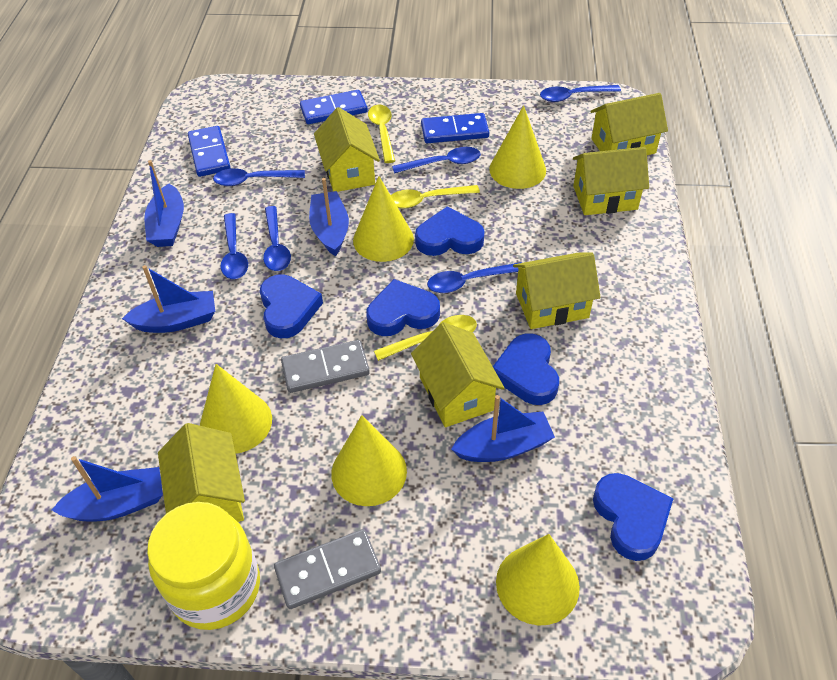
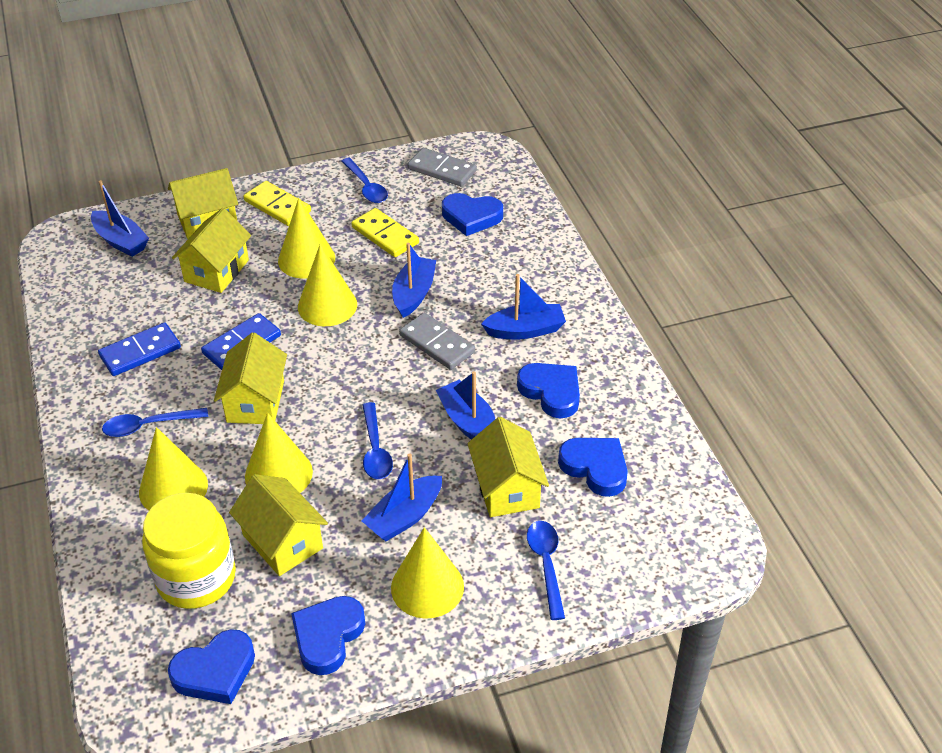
blue domino: [188,126,231,177] [300,90,368,124] [421,113,489,143] = 3 -> [98,322,181,376] [201,313,281,370] = 2
blue spoon: [213,168,305,186] [220,213,248,279] [263,206,291,271] [392,147,481,173] [427,262,522,293] [540,85,621,102] = 6 -> [102,408,208,437] [341,158,388,203] [362,402,393,479] [527,521,565,620] = 4
yellow domino: none = 0 -> [243,181,311,226] [351,208,419,257] = 2
yellow house: [158,423,245,522] [314,107,380,192] [411,322,504,427] [513,253,601,329] [573,147,649,215] [591,93,668,155] = 6 -> [168,168,238,239] [172,208,251,293] [214,332,287,424] [229,474,328,576] [467,417,549,517] = 5
yellow spoon: [368,105,395,163] [374,315,477,361] [391,185,480,209] = 3 -> none = 0

